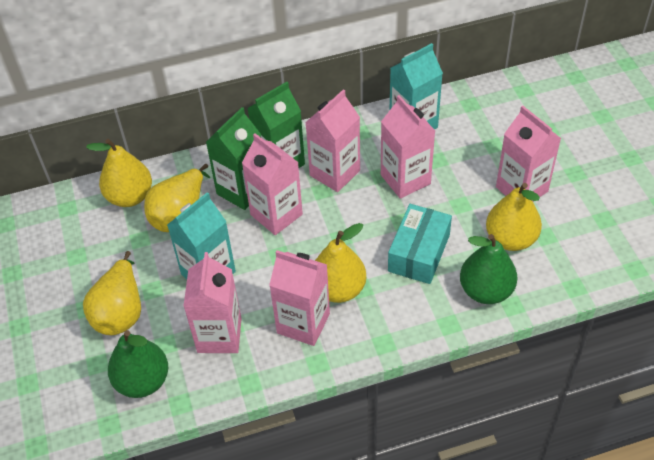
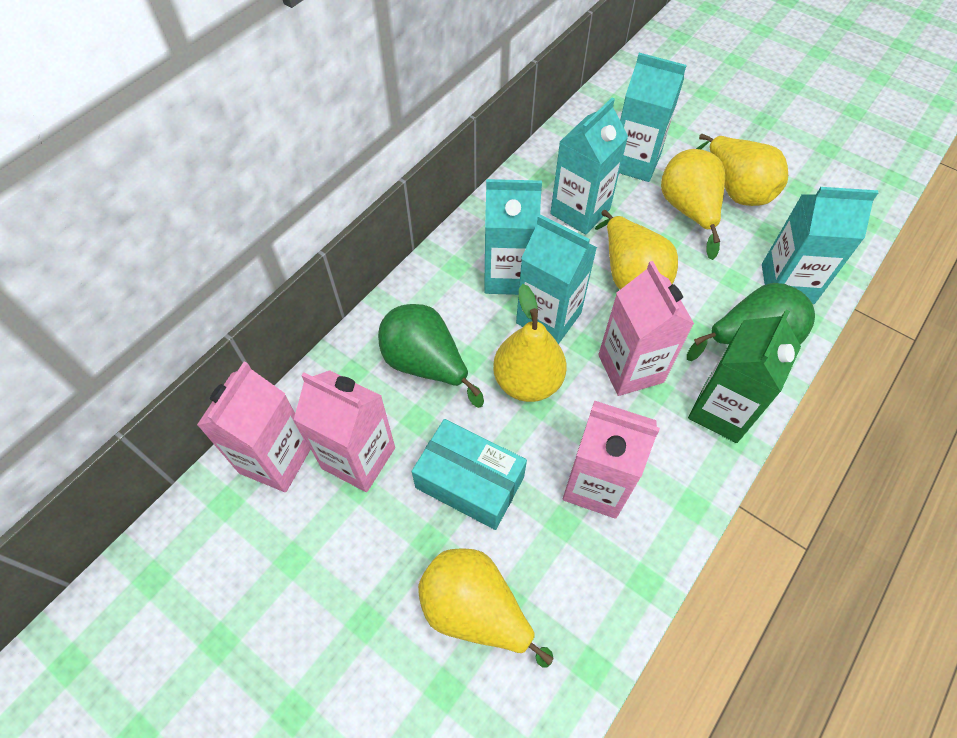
green carton: [206,107,261,210] [247,82,305,168] = 2 -> [688,310,801,443] = 1
pink carton: [184,252,242,353] [242,133,303,235] [269,250,330,346] [305,89,360,192] [381,95,435,199] [496,106,561,202] = 6 -> [197,362,311,492] [294,370,395,492] [563,400,660,519] [598,261,694,396] = 4
turquoise carton: [167,192,236,279] [389,43,443,130] = 2 -> [484,179,542,295] [516,214,597,344] [550,98,628,235] [619,53,687,182] [762,187,878,304] = 5

